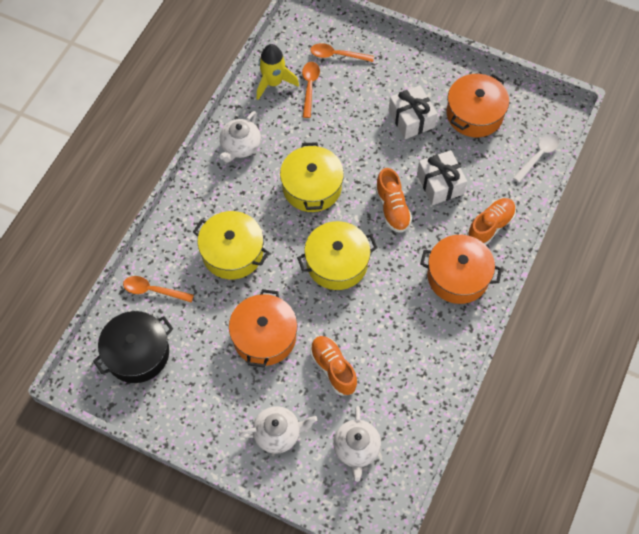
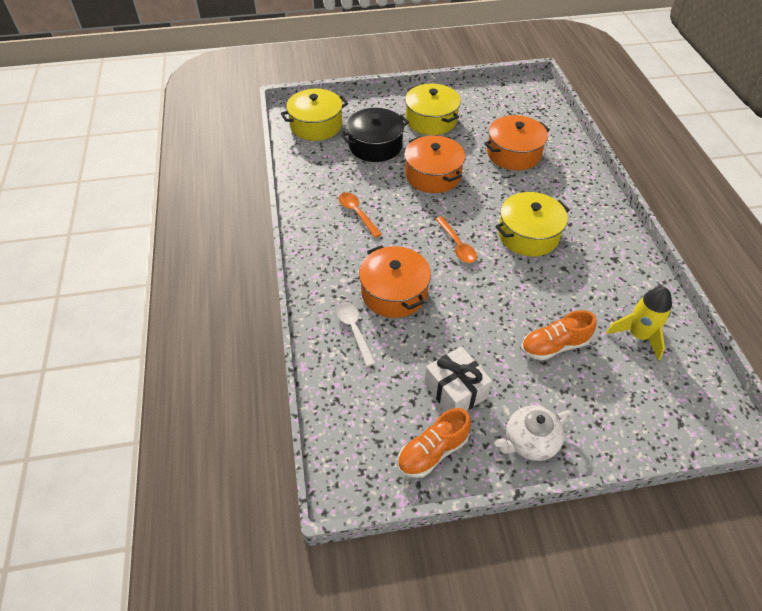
orange shoe: [310,336,357,396] [375,168,412,233] [467,198,516,245] = 3 -> [397,408,471,478] [521,310,597,360] = 2
orange spoon: [123,276,194,302] [302,62,320,118] [310,43,374,62] = 3 -> [339,192,382,238] [436,216,477,263] = 2
white gift: [389,85,437,139] [417,150,467,205] = 2 -> [424,346,492,411] = 1
white teapot: [219,111,261,163] [239,406,318,454] [333,406,381,482] = 3 -> [495,406,573,461] = 1

